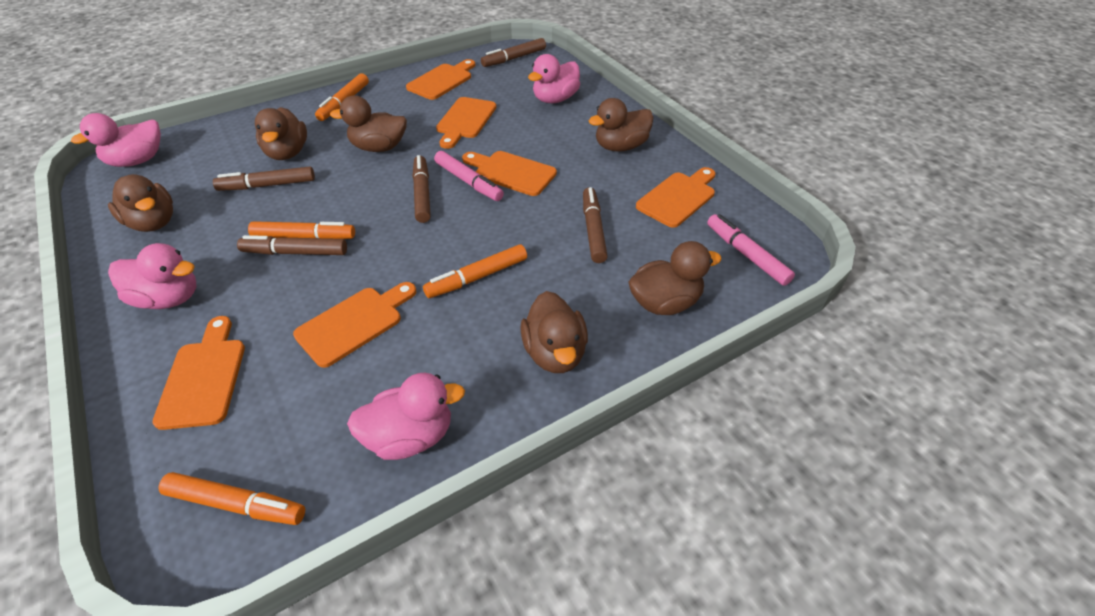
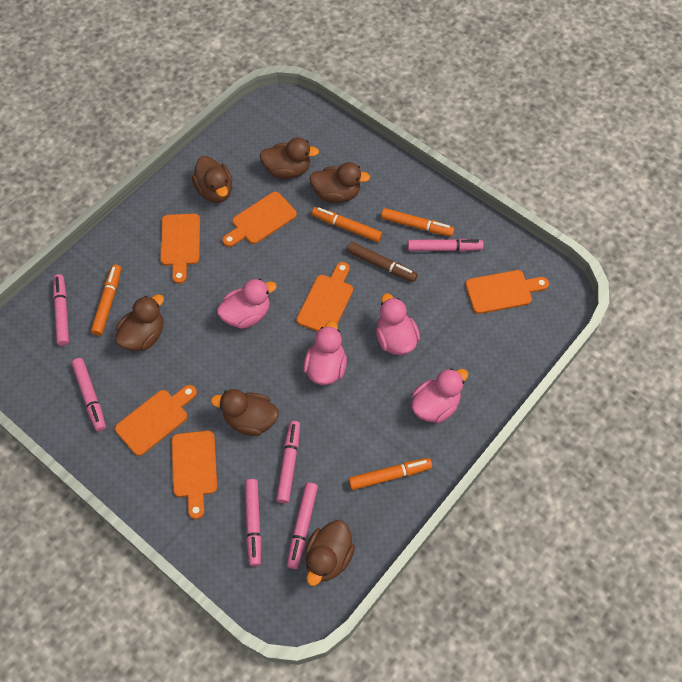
brown marker: [213,166,315,191] [237,235,347,255] [413,155,431,223] [481,38,546,67] [583,187,608,263] = 5 -> [347,242,418,282] = 1
pink marker: [434,151,504,201] [707,214,795,286] = 2 -> [53,274,69,346] [72,358,106,431] [245,479,261,566] [276,421,300,503] [287,482,318,569] [408,239,484,251] = 6

